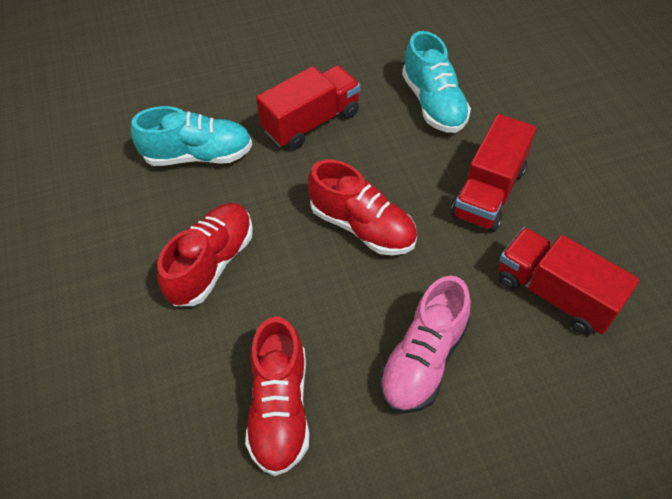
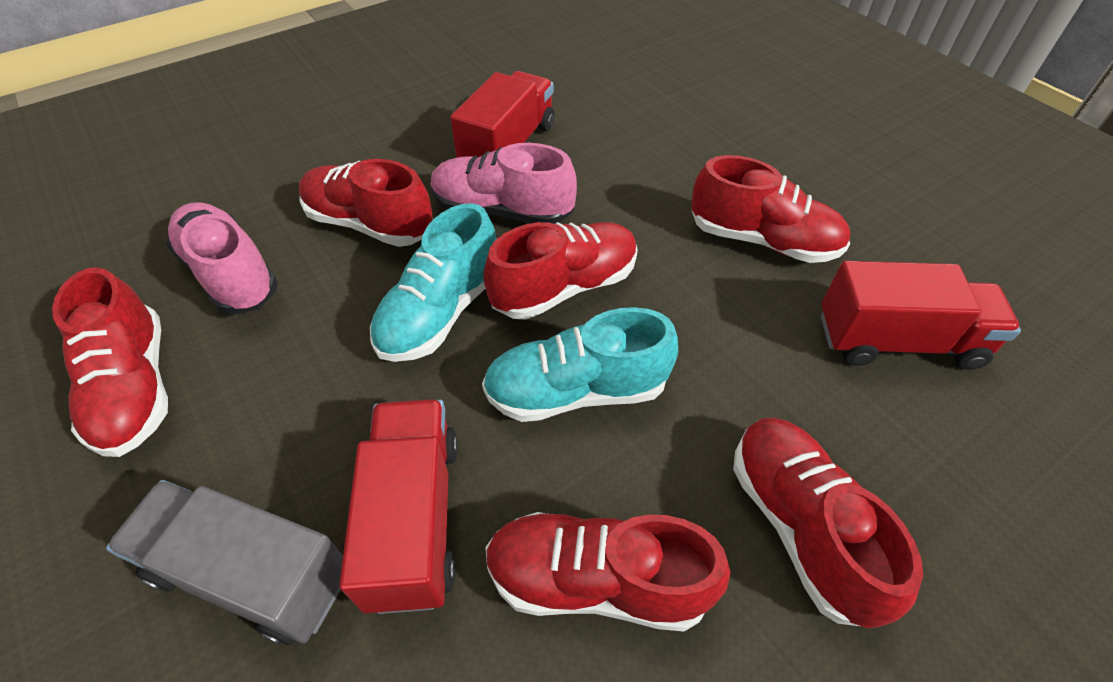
grey truck: none = 0 -> [106,480,343,645] = 1
pink shoe: [379,276,471,414] = 1 -> [166,202,278,315] [430,143,577,224] = 2
red shoe: [157,203,253,306] [245,316,309,476] [308,160,417,255] = 3 -> [52,267,168,457] [299,159,433,247] [483,222,638,320] [485,512,730,631] [691,155,850,263] [733,417,923,628] = 6

